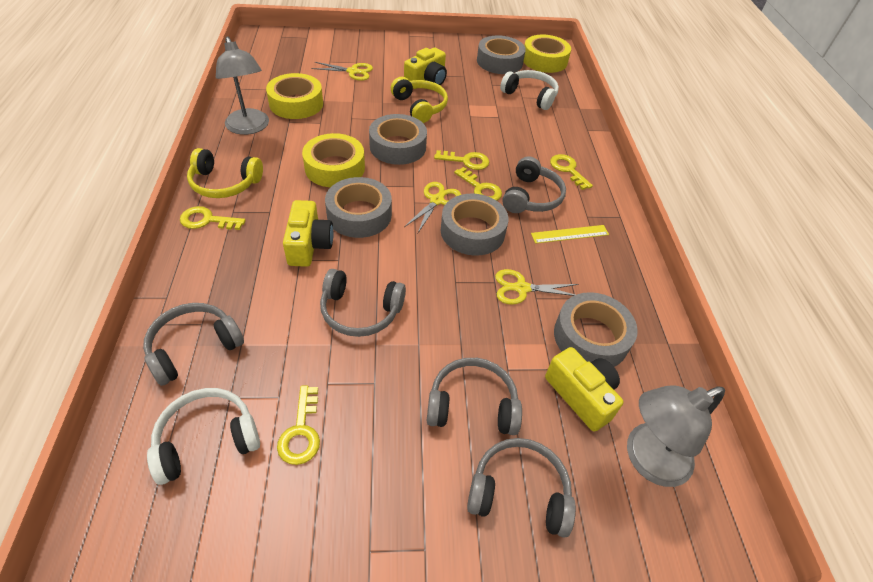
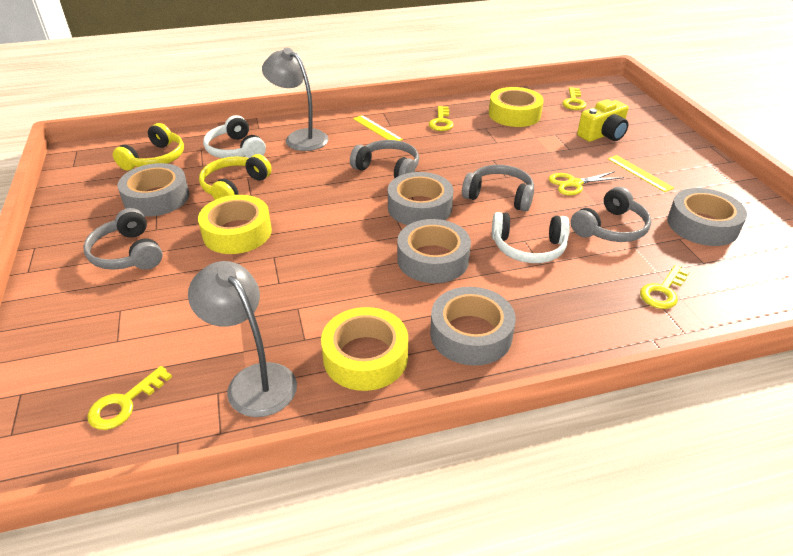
grey headphones: [143,303,244,386] [320,269,406,337] [427,358,522,435] [467,438,576,538] [502,156,566,213] = 5 -> [83,208,163,270] [350,140,419,178] [462,165,534,212] [571,187,651,242] = 4
yellow camera: [283,200,334,267] [404,47,447,89] [545,347,623,432] = 3 -> [577,99,628,142] = 1
yellow key: [180,206,246,230] [277,385,320,465] [434,150,489,170] [454,167,502,201] [550,154,593,190] = 5 -> [87,366,172,430] [429,106,454,131] [562,87,587,110] [640,265,689,309] = 4
yellow ruler: [531,225,609,244] = 1 -> [353,115,403,141] [608,155,674,192] = 2
yellow scissors: [312,62,373,81] [404,182,461,233] [495,269,579,305] = 3 -> [549,171,624,195] = 1

